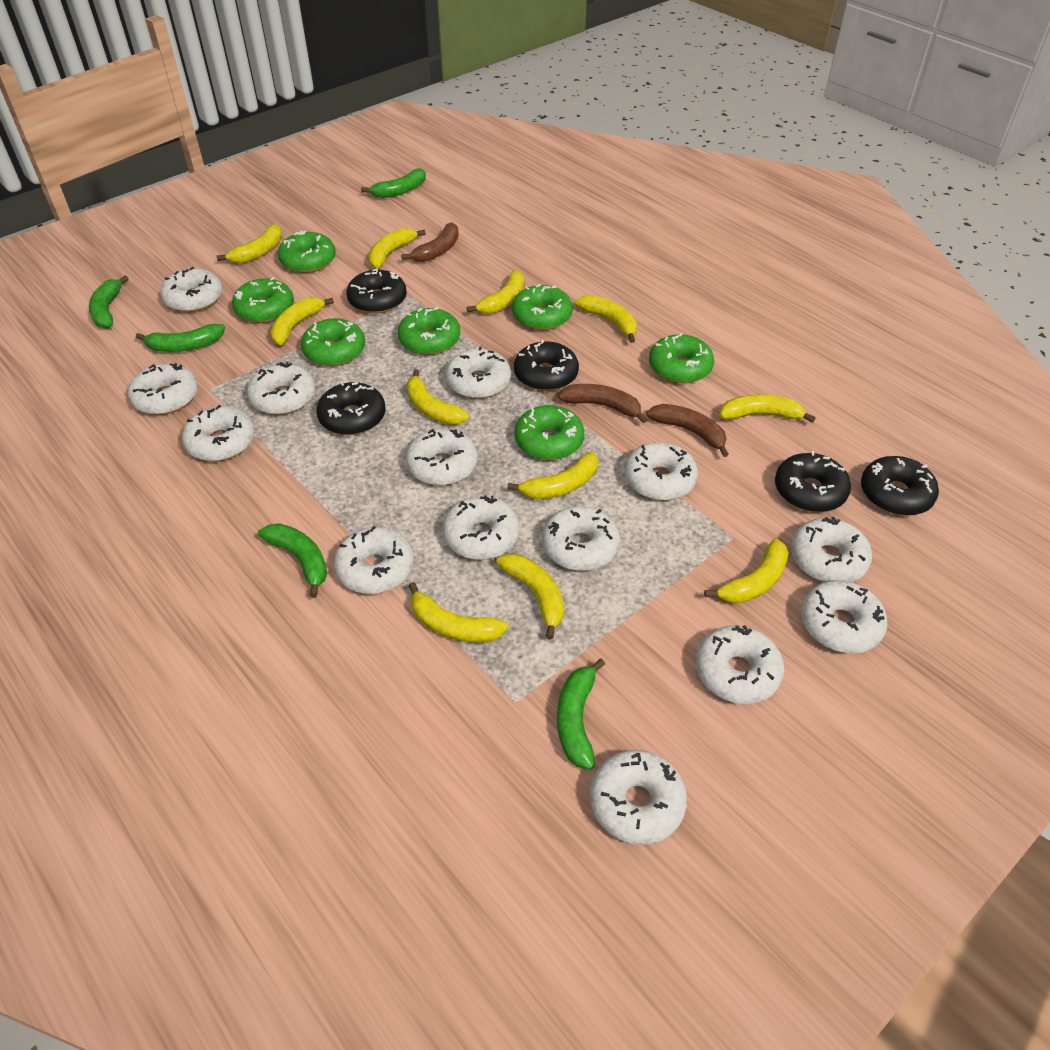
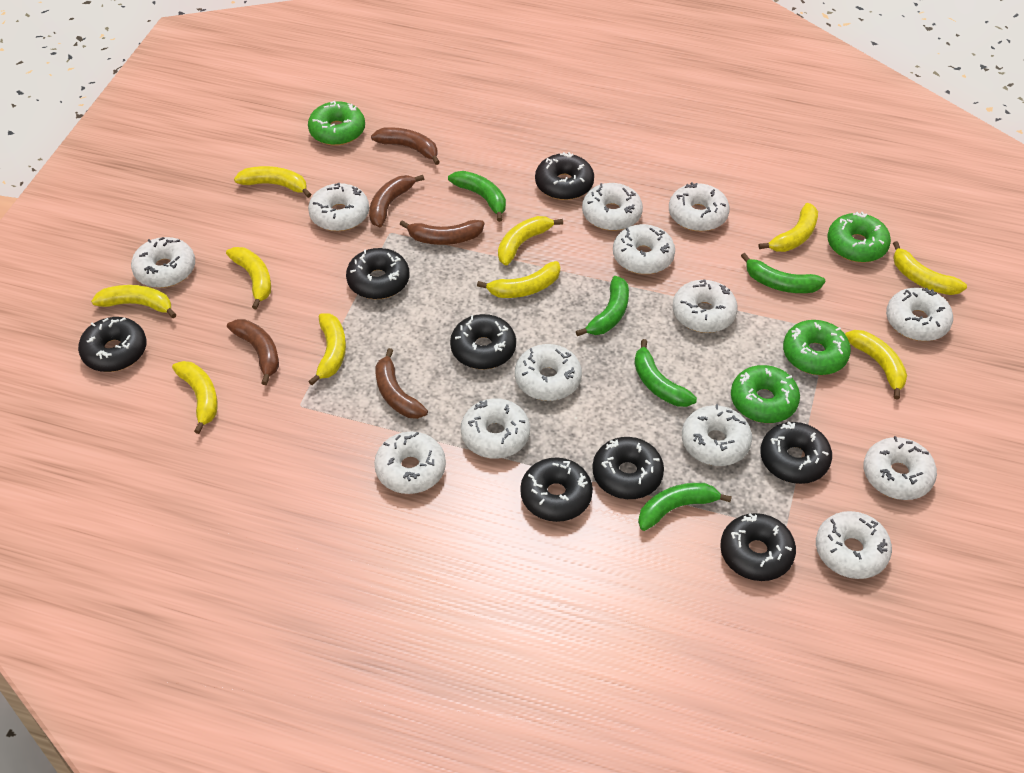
black donut: [317,381,386,435] [346,269,407,314] [514,340,579,391] [775,451,851,512] [861,456,939,516] = 5 -> [78,317,146,372] [346,248,409,299] [450,314,516,369] [520,457,593,522] [535,152,594,200] [592,437,664,499] [720,513,796,581] [760,421,832,484] = 8
brown banana: [401,222,459,262] [558,384,647,423] [646,404,729,457] = 3 -> [227,319,279,385] [369,175,424,227] [371,127,440,165] [375,348,428,419] [400,220,484,245] = 5
green donut: [232,277,294,323] [278,231,336,273] [301,318,365,366] [398,307,460,355] [512,284,573,330] [515,405,584,460] [649,333,714,383] = 7 -> [308,101,365,146] [731,365,800,423] [783,320,851,375] [827,212,891,263] = 4
white donut: [128,363,198,415] [160,267,222,312] [182,405,254,461] [247,362,315,415] [334,526,414,594] [406,428,477,486] [442,495,519,560] [445,346,511,399] [542,506,620,571] [590,750,687,845] [625,442,698,501] [696,625,784,704] [790,517,872,582] [801,580,887,653] = 14 -> [131,237,195,288] [308,183,369,231] [374,431,446,494] [461,398,530,459] [515,344,582,401] [582,183,643,231] [613,224,675,274] [669,182,730,231] [673,279,738,333] [682,404,752,466] [816,511,892,579] [864,436,937,500] [886,288,953,341] = 13
yellow banana: [217,224,282,263] [270,297,334,345] [368,228,426,269] [407,369,469,425] [408,582,508,643] [467,270,524,314] [496,554,564,640] [507,452,598,499] [575,295,637,343] [704,538,788,604] [720,395,815,423] = 11 -> [91,285,177,318] [172,361,218,434] [226,247,271,310] [234,166,311,198] [308,313,346,385] [477,261,560,298] [498,216,563,266] [759,203,818,252] [845,330,907,399] [893,241,967,295] = 10

